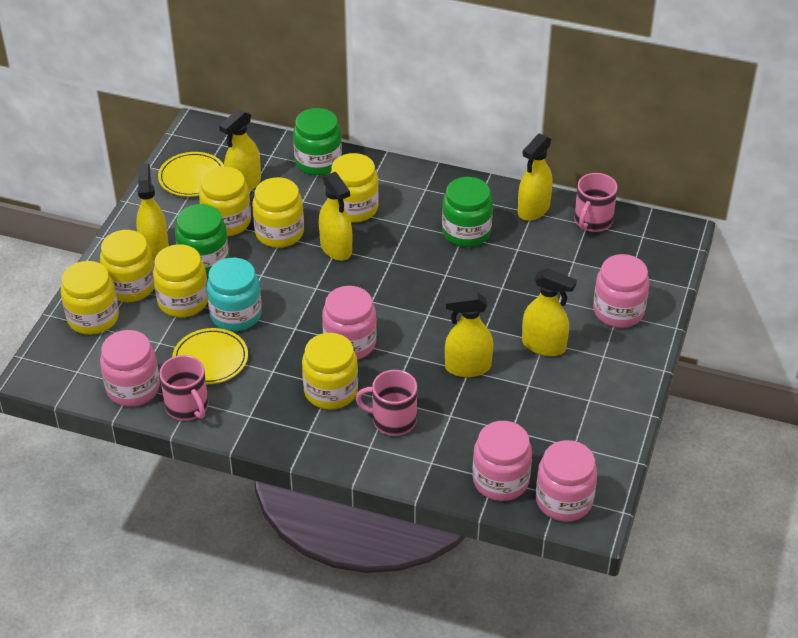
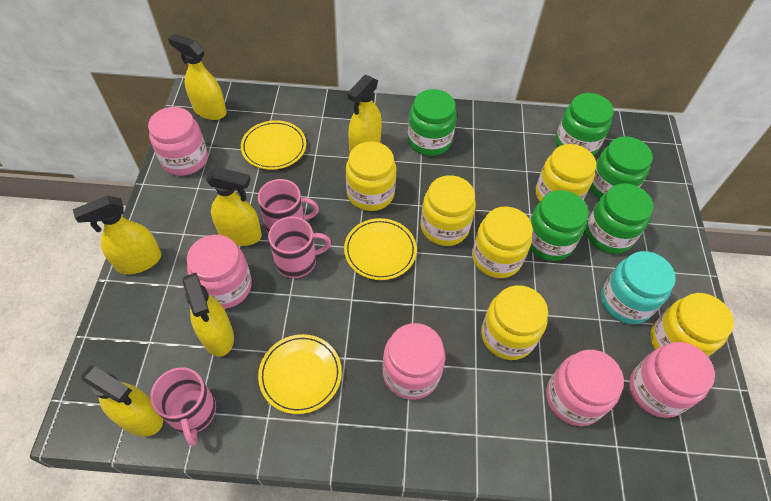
green jar: [175,204,229,275] [293,108,342,175] [442,177,493,247] = 3 -> [408,89,457,156] [530,190,588,261] [555,93,614,156] [585,183,653,254] [590,137,653,199] = 5
yellow jar: [61,261,119,335] [100,230,155,302] [153,244,208,317] [199,167,251,236] [252,177,304,248] [302,333,358,409] [330,153,379,223] = 7 -> [346,142,396,211] [420,175,476,246] [472,206,533,278] [481,285,548,360] [536,144,596,202] [650,293,734,357] = 6
yellow plate: [158,152,224,197] [172,328,248,384] = 2 -> [241,120,306,170] [258,334,342,414] [344,218,417,280] = 3

